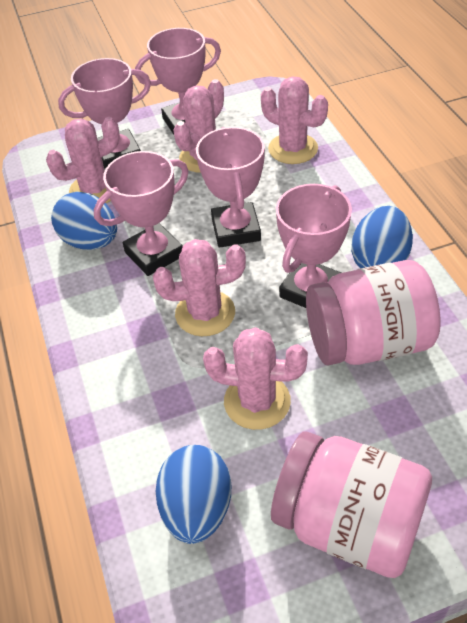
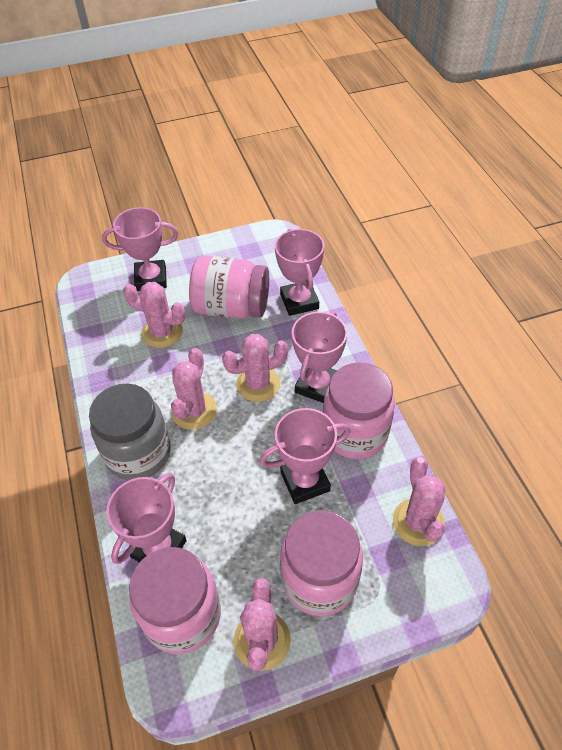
blue egg: [51,192,117,250] [155,445,231,544] [351,206,413,268] = 3 -> none = 0
grey jar: none = 0 -> [89,383,171,480] = 1
pink jar: [271,431,432,578] [306,260,441,365] = 2 -> [129,547,221,654] [189,256,269,319] [280,511,363,616] [323,363,395,459] = 4

